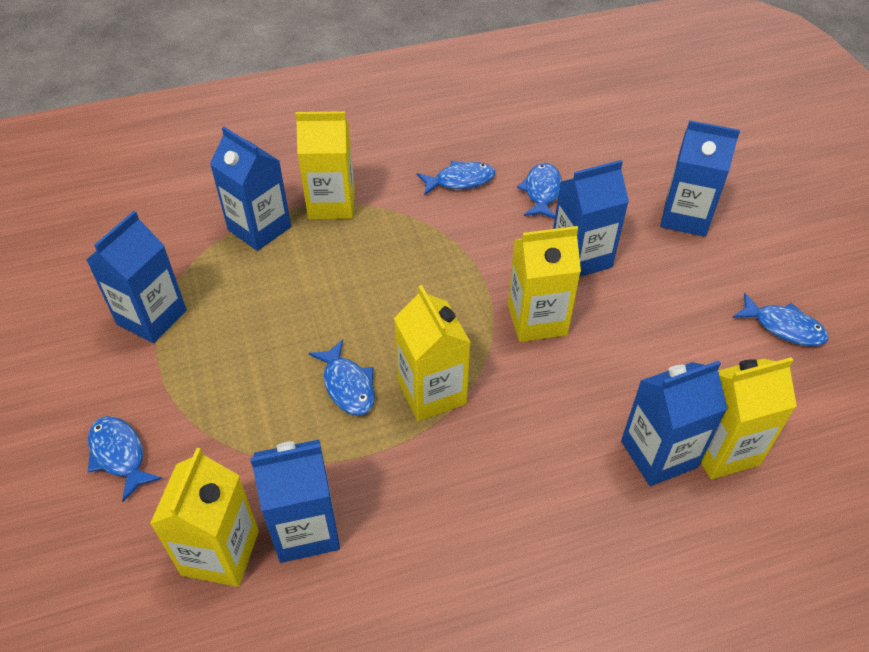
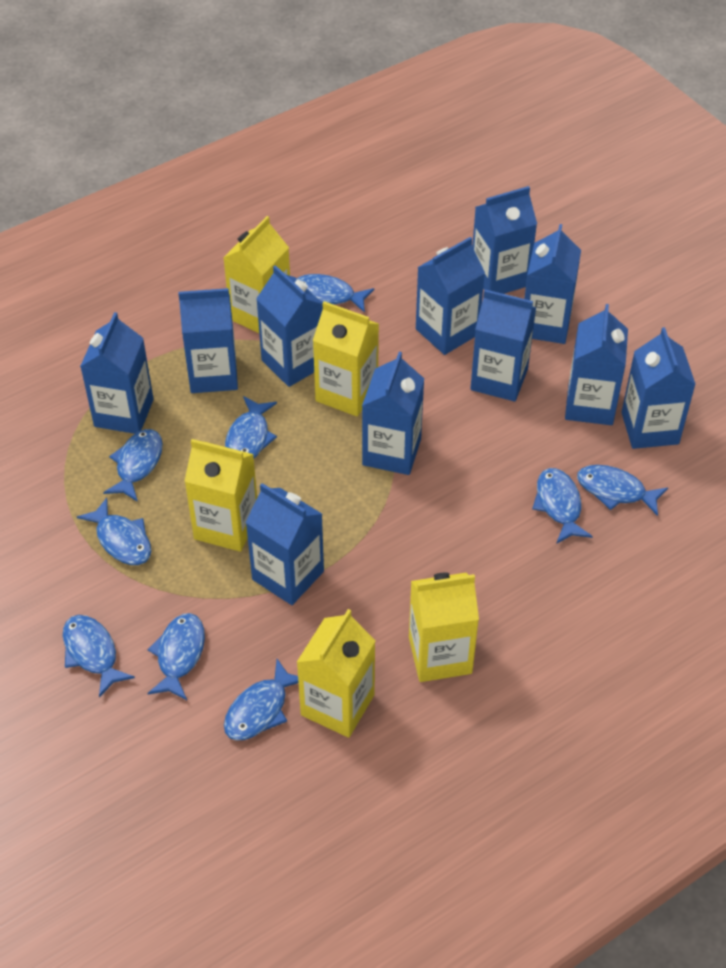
blue carton: [86,211,187,343] [210,126,291,251] [250,440,340,563] [553,160,629,277] [621,360,727,486] [660,120,740,237] = 6 -> [80,312,154,434] [178,288,238,393] [245,483,324,605] [256,265,323,387] [362,352,424,475] [416,237,485,355] [470,289,536,402] [473,186,537,294] [524,224,581,344] [565,304,628,425] [621,327,696,449] = 11
blue fish: [88,416,162,502] [308,339,375,416] [417,161,495,196] [517,163,562,219] [732,293,828,346] = 5 -> [63,615,135,698] [77,497,152,565] [103,429,163,502] [147,613,205,700] [224,659,298,741] [225,396,277,458] [297,274,374,313] [532,468,593,544] [577,465,668,516] = 9

